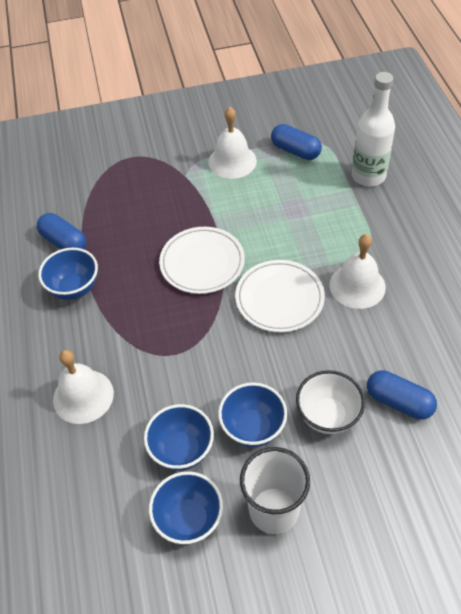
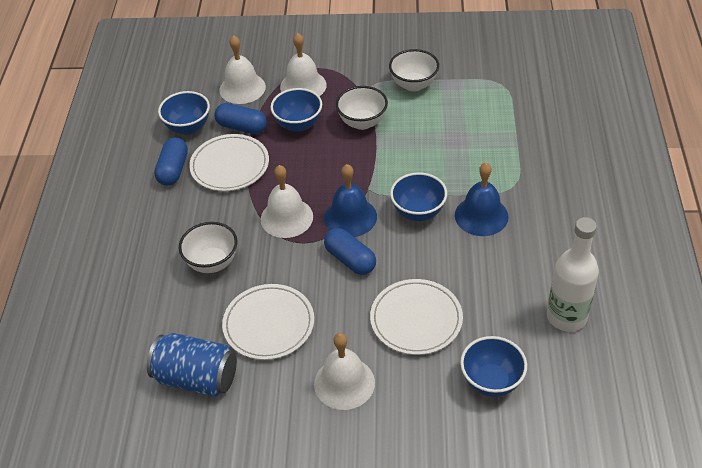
blue bell: none = 0 -> [324,164,377,237] [455,163,509,236] = 2
blue can: none = 0 -> [147,333,237,397] = 1
white bell: [53,350,114,424] [208,107,257,179] [329,234,386,309] = 3 -> [219,35,266,104] [261,165,313,238] [280,33,327,96] [314,333,375,410] = 4
white bowl: [296,370,365,434] = 1 -> [179,222,237,273] [336,86,388,130] [389,49,439,92] = 3
white cup: [240,447,310,534] = 1 -> none = 0
white plate: [159,227,245,294] [235,260,325,332] = 2 -> [189,134,269,191] [222,284,314,360] [370,279,463,355] = 3

